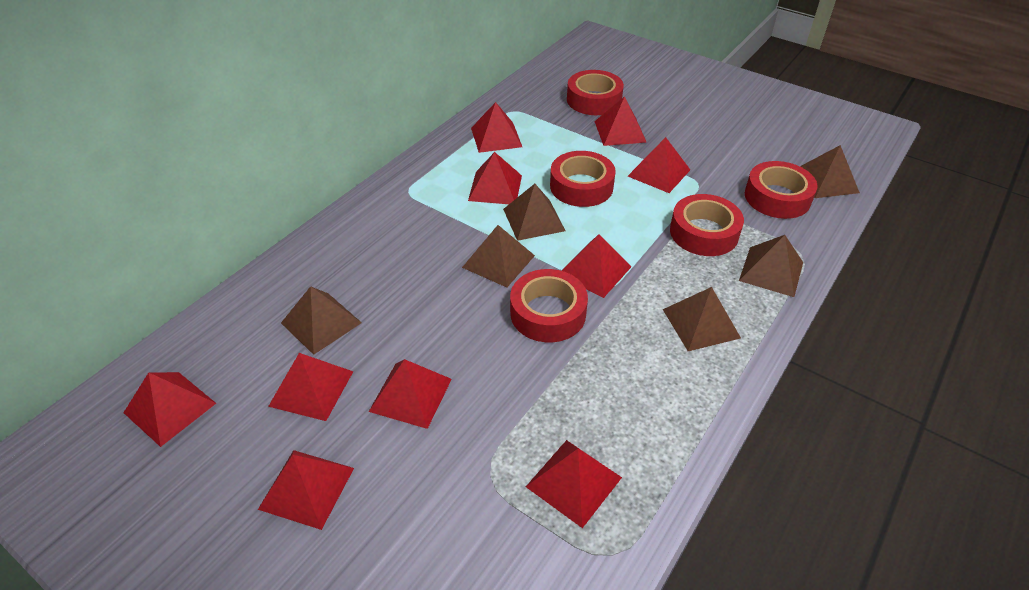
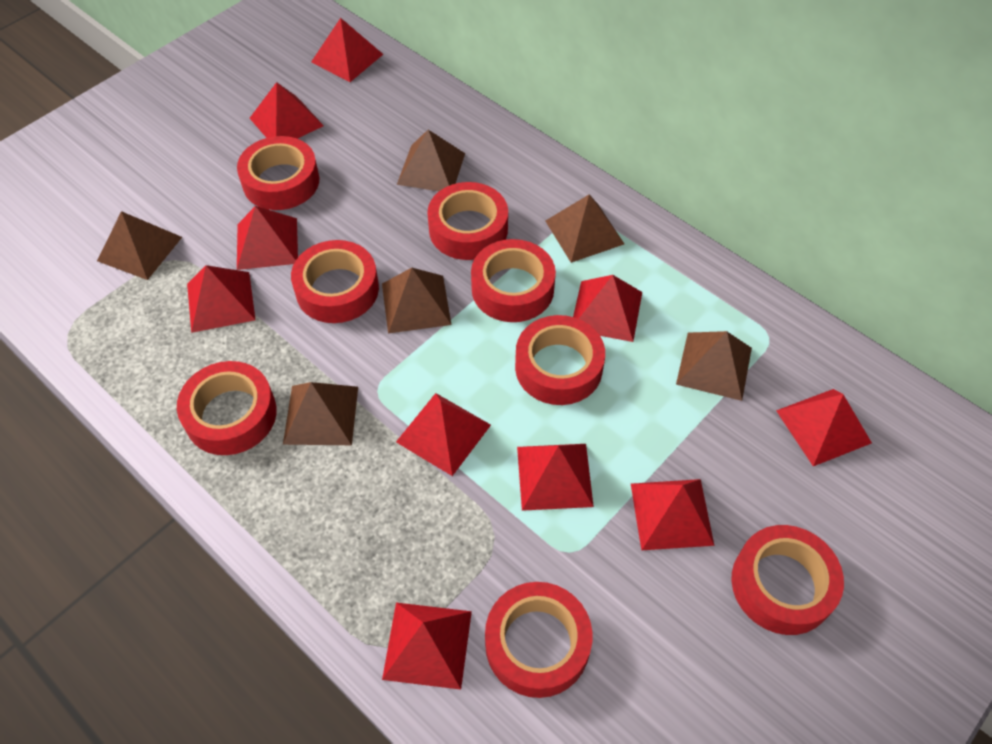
red tape: [510,269,588,342] [550,151,616,207] [567,70,624,115] [670,194,744,256] [745,161,818,219] = 5 -> [177,361,277,455] [237,136,320,210] [291,240,379,323] [427,182,508,260] [471,239,556,322] [485,582,593,698] [515,315,605,405] [731,525,844,635] = 8

